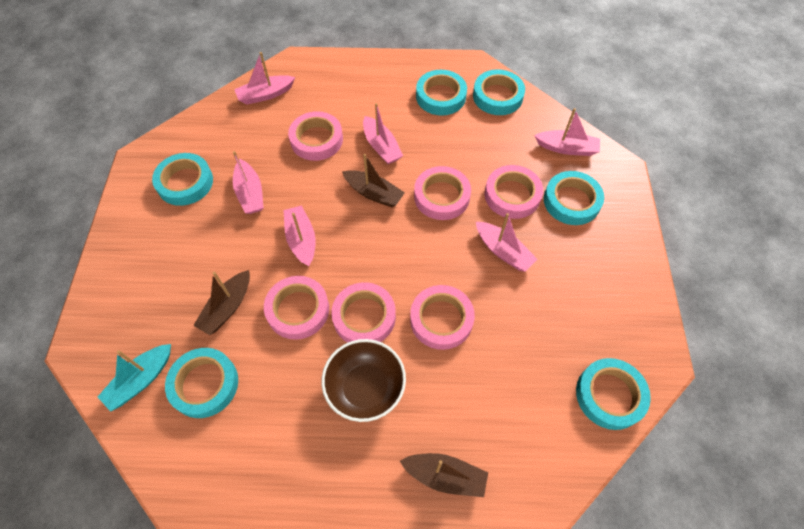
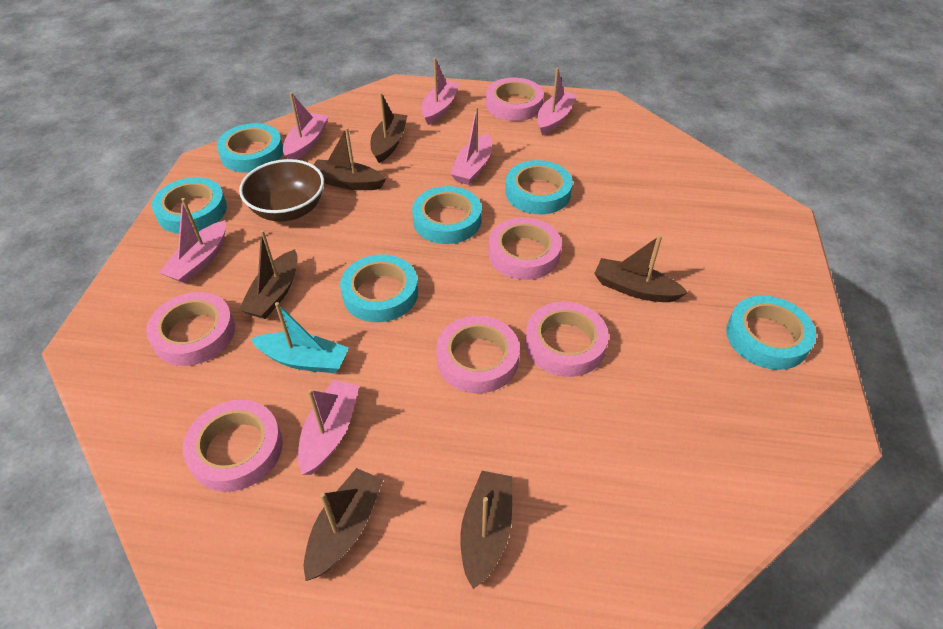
brown boat: [193,270,250,335] [342,154,405,207] [400,453,488,497] = 3 -> [239,230,298,319] [304,468,383,581] [314,128,387,190] [371,92,408,163] [460,471,512,589] [594,235,688,302] = 6

